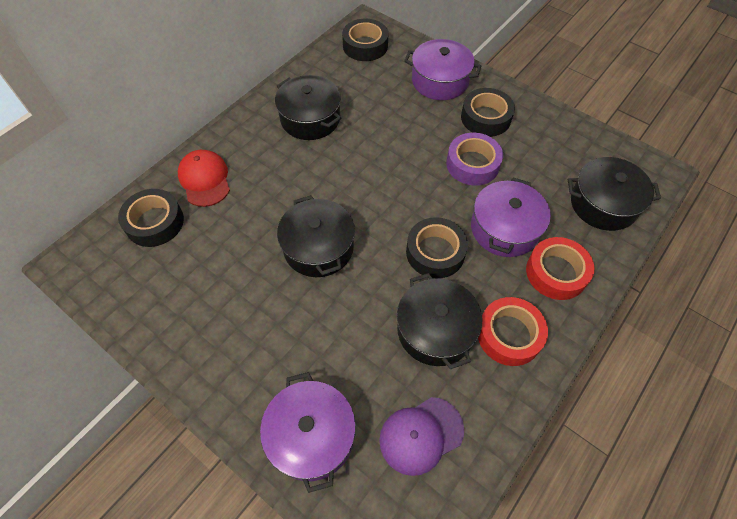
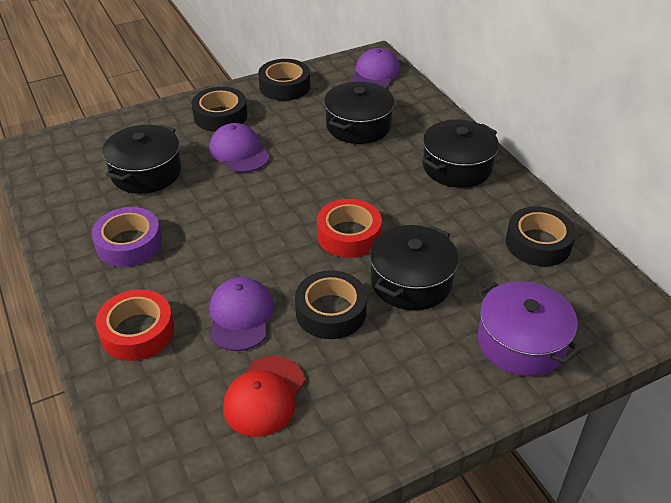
purple cap: [379,397,464,476] = 1 -> [209,123,270,173] [210,277,274,351] [351,48,400,87] = 3
purple pot: [260,372,356,493] [404,39,481,100] [471,177,551,257] = 3 -> [477,281,581,376] = 1

